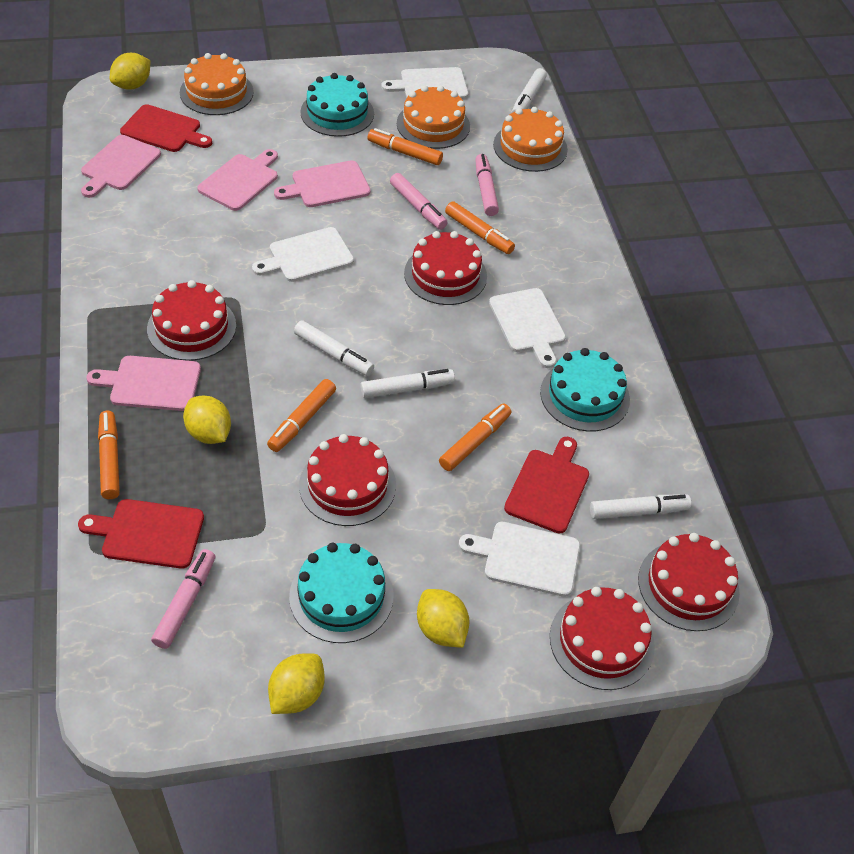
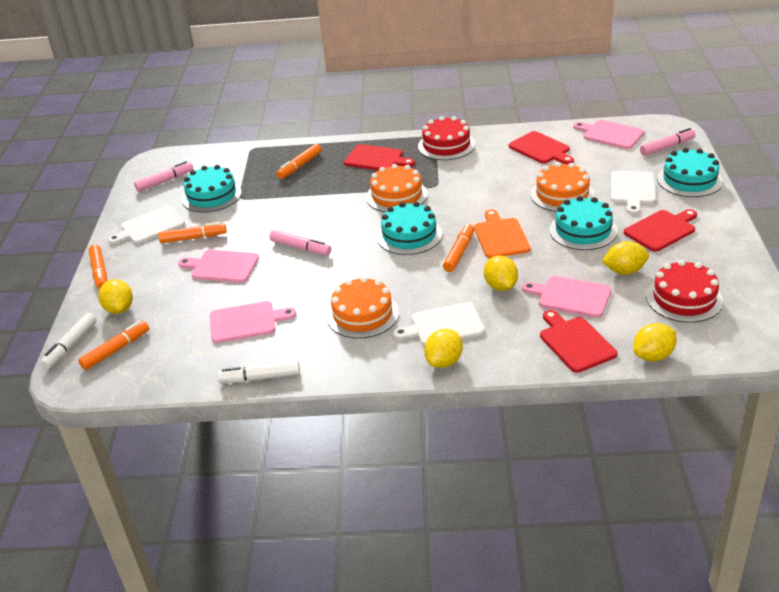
orange cutting board: none = 0 -> [474,209,530,258] = 1
red cake: [147,280,236,361] [299,434,396,526] [404,231,487,305] [550,587,655,690] [638,533,740,631] = 5 -> [418,116,475,160] [646,260,723,323] = 2
red cutting board: [78,499,204,569] [120,104,212,152] [504,437,589,534] = 3 -> [344,144,415,170] [509,131,574,164] [540,310,618,373] [624,209,697,252] = 4
turquoise cake: [289,543,393,643] [300,73,374,137] [540,348,630,431] = 3 -> [182,165,242,213] [377,202,442,255] [549,196,618,250] [657,148,723,197] = 4
white cutting board: [252,227,354,282] [381,67,468,99] [459,522,580,597] [489,288,566,368] = 4 -> [108,206,185,244] [393,302,485,346] [611,171,656,215] = 3
white marker: [294,320,374,376] [360,369,455,398] [512,68,547,113] [590,495,691,519] = 4 -> [41,313,96,369] [218,360,300,383] = 2
yellow lemon: [110,53,150,90] [183,395,231,444] [268,653,325,714] [417,589,470,648] = 4 -> [98,279,133,314] [424,329,463,368] [484,255,518,291] [602,241,649,275] [634,323,677,362] = 5

